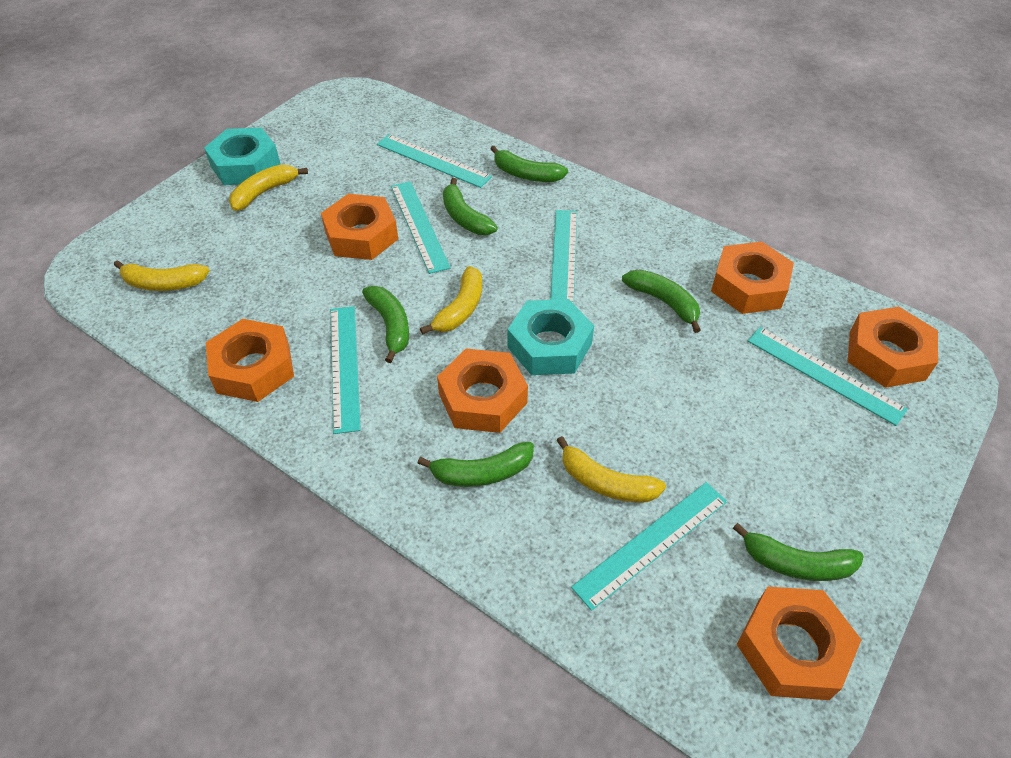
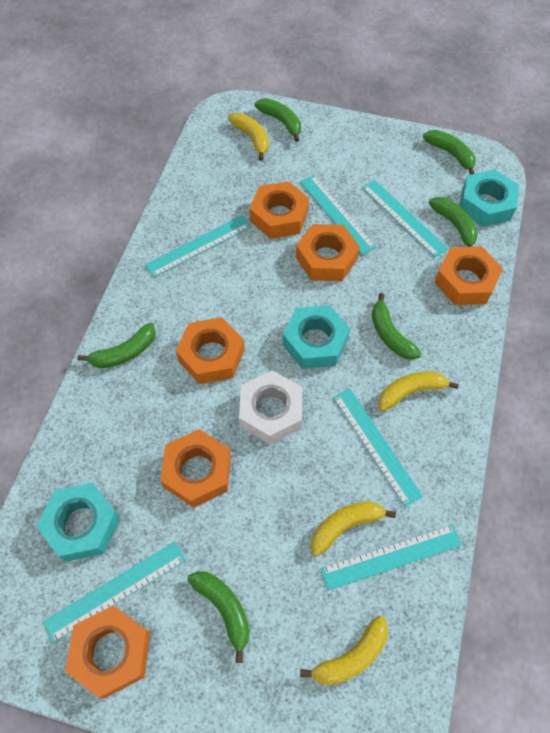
turquoise nut: [204,128,280,185] [508,299,594,375] = 2 -> [36,483,120,562] [282,305,350,369] [460,169,519,227] = 3
white nut: none = 0 -> [239,370,302,444] = 1

